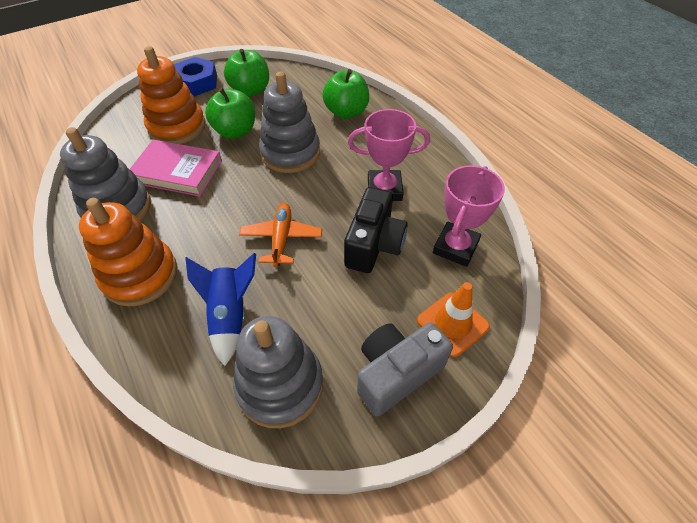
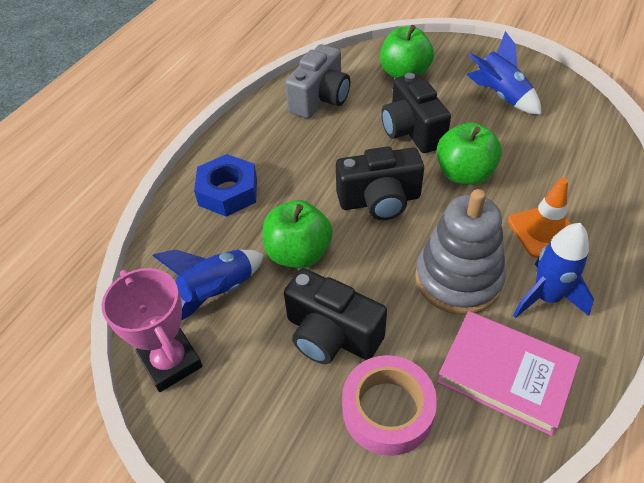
black camera: [344,187,408,273] = 1 -> [284,268,387,364] [336,146,424,220] [381,73,451,153] = 3
blue rocket: [185,253,256,366] = 1 -> [152,249,264,321] [467,31,542,115] [513,223,594,318] = 3
grey stacking toy: [60,127,151,221] [233,316,323,428] [259,72,320,173] = 3 -> [415,189,506,315] = 1
orange plane: [239,203,322,267] = 1 -> none = 0
orange stacking toy: [79,198,177,306] [137,46,206,144] = 2 -> none = 0
pink tape: none = 0 -> [342,355,437,456] = 1
pink trophy: [348,109,430,201] [433,165,505,267] = 2 -> [102,268,203,392] = 1

